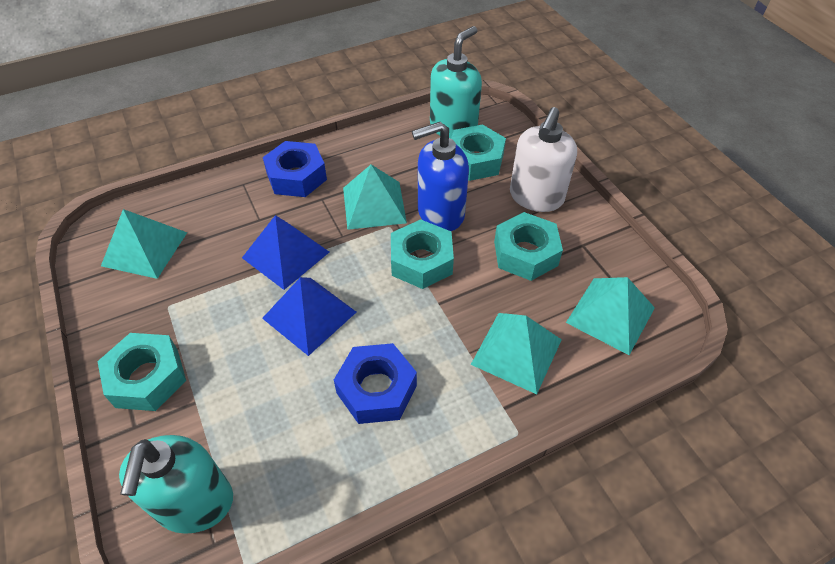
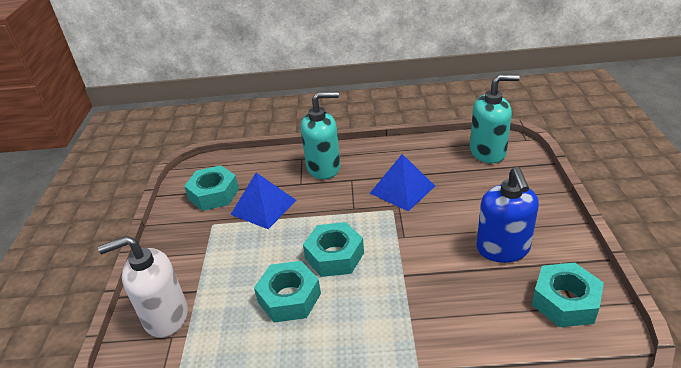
blue nut: [263,141,327,197] [334,343,417,424] = 2 -> none = 0
turquoise pyramid: [101,209,187,279] [343,165,407,230] [471,313,562,394] [566,277,655,355] = 4 -> none = 0

